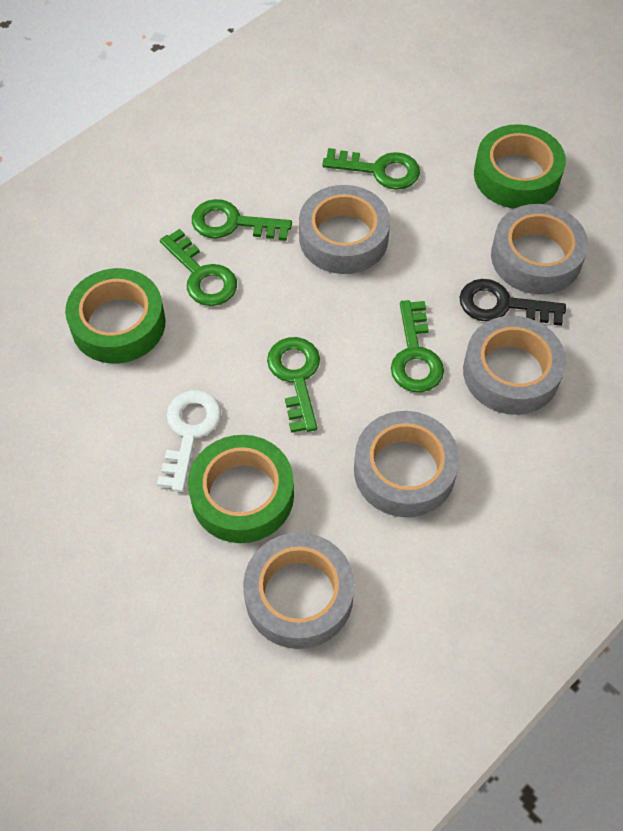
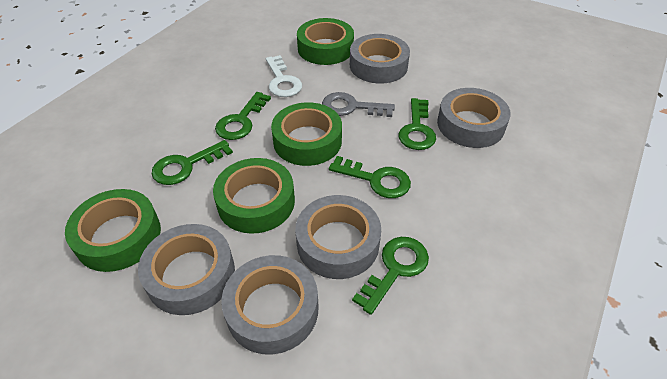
black key: [459,279,566,326] = 1 -> none = 0
green tape: [65,268,166,364] [188,435,294,543] [474,124,566,209] = 3 -> [65,189,161,272] [213,158,295,234] [271,102,342,166] [297,18,354,65] = 4
grey key: none = 0 -> [322,92,395,117] = 1

